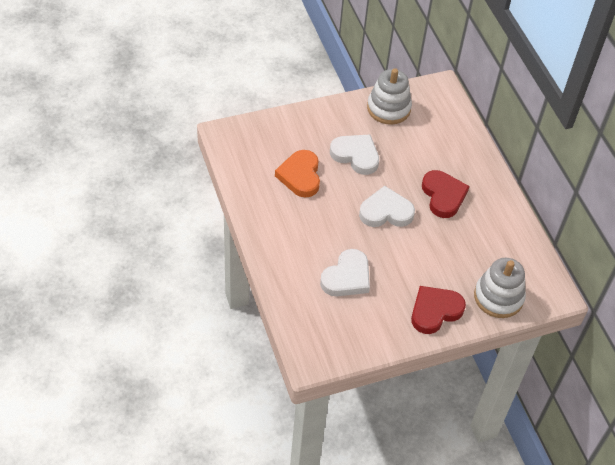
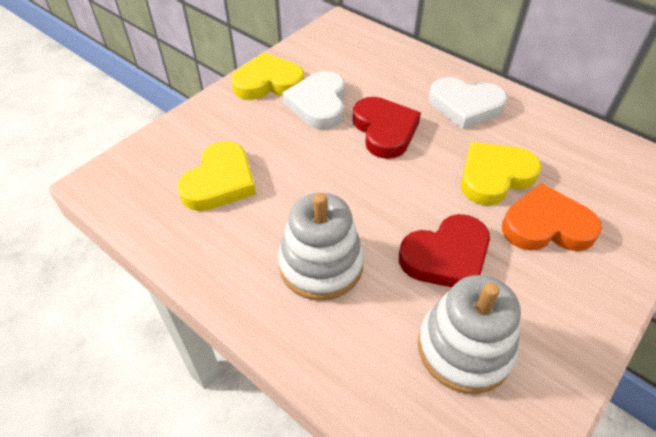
white heart: [320,249,370,296] [330,135,379,175] [359,186,415,227] = 3 -> [282,71,345,129] [429,77,507,129] = 2
yellow heart: none = 0 -> [178,141,256,211] [231,53,304,100] [461,142,541,205] = 3

